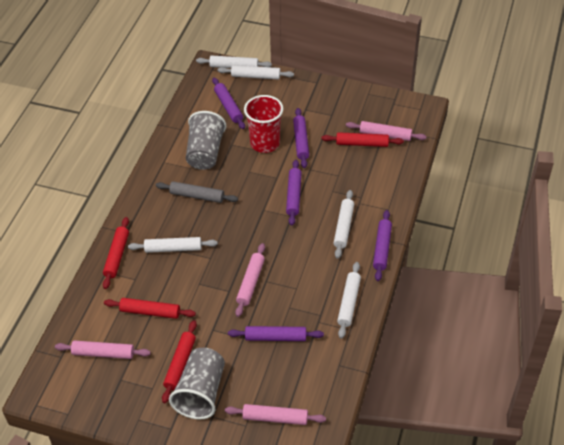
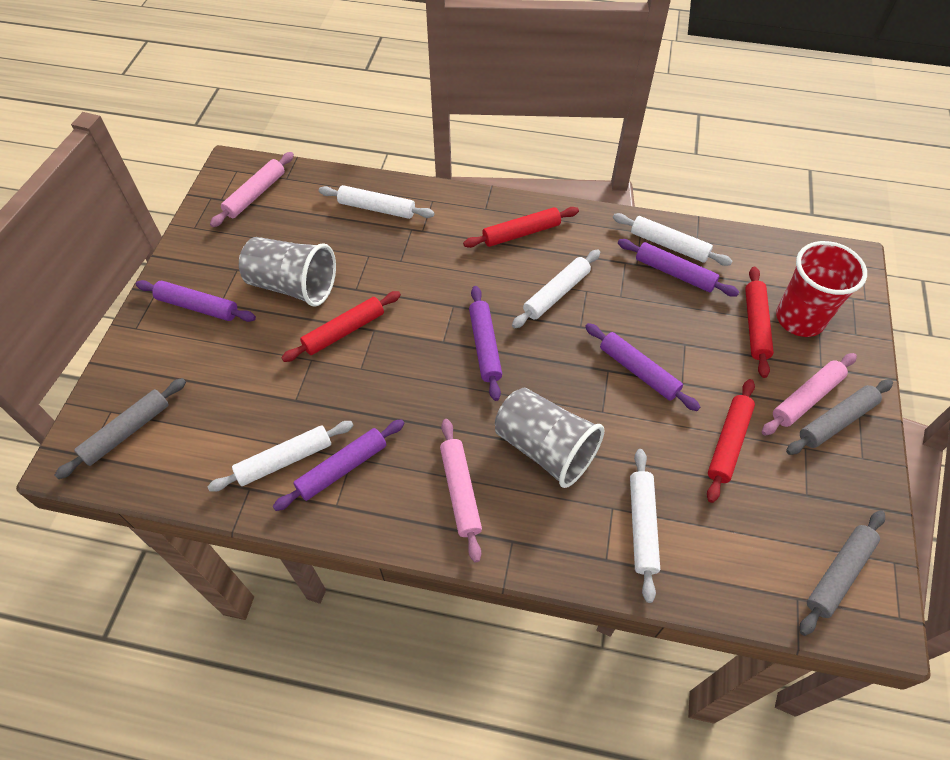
grey rolling pin: [156,181,238,203] = 1 -> [55,378,186,479] [786,380,893,455] [800,510,885,636] = 3
pink rolling pin: [55,341,151,359] [225,404,326,425] [235,243,265,317] [346,121,427,141] = 4 -> [210,152,294,227] [440,419,482,562] [762,353,857,436] = 3

